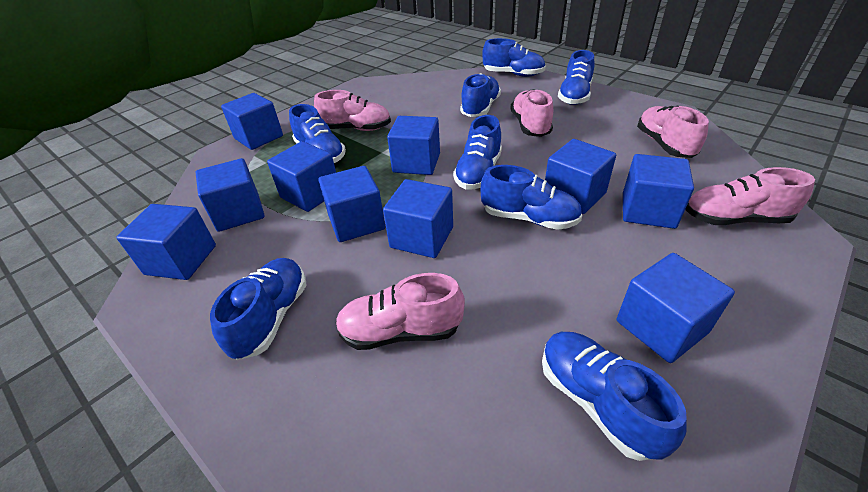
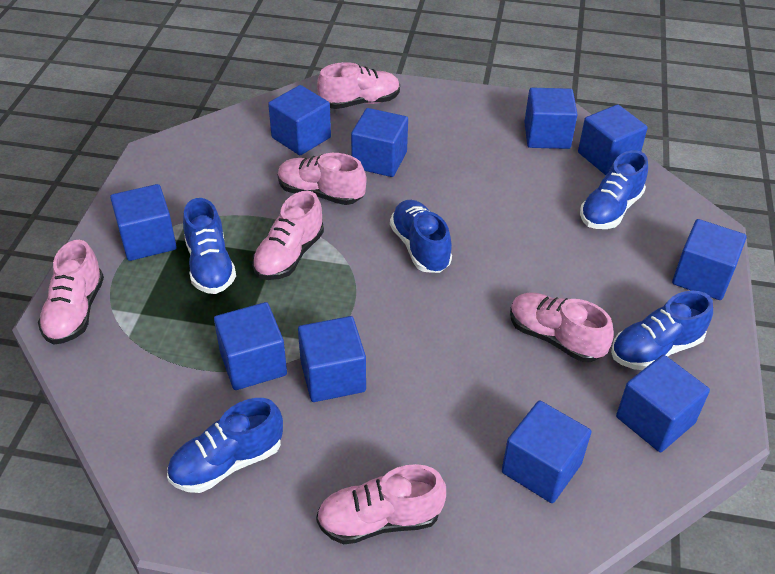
blue shoe: [210,258,306,360] [289,104,346,163] [453,115,502,190] [460,73,501,117] [481,165,582,230] [482,38,546,77] [542,332,687,461] [558,50,594,105] = 8 -> [167,398,283,493] [183,198,236,294] [390,200,452,273] [580,150,648,229] [611,291,713,370] = 5
pink shoe: [314,90,391,131] [335,273,465,350] [510,89,553,137] [637,105,709,158] [685,167,815,225] = 5 -> [38,240,104,345] [252,191,324,280] [278,153,367,205] [316,464,446,545] [317,62,400,109] [510,292,614,362] = 6

